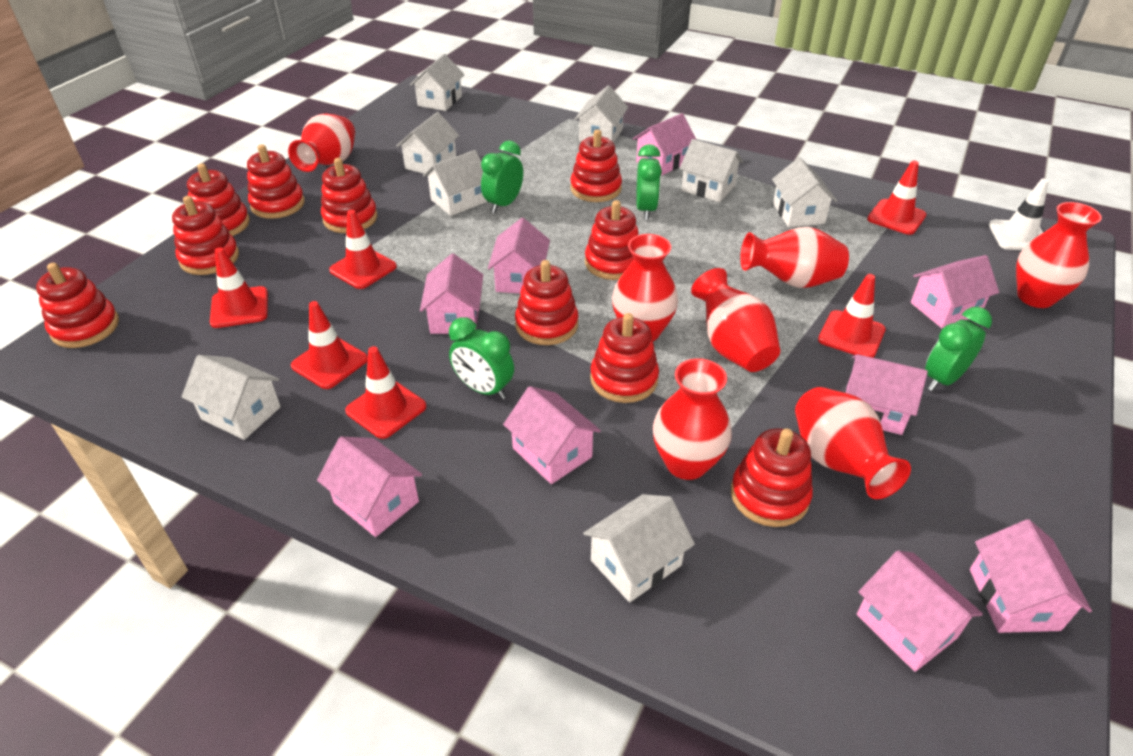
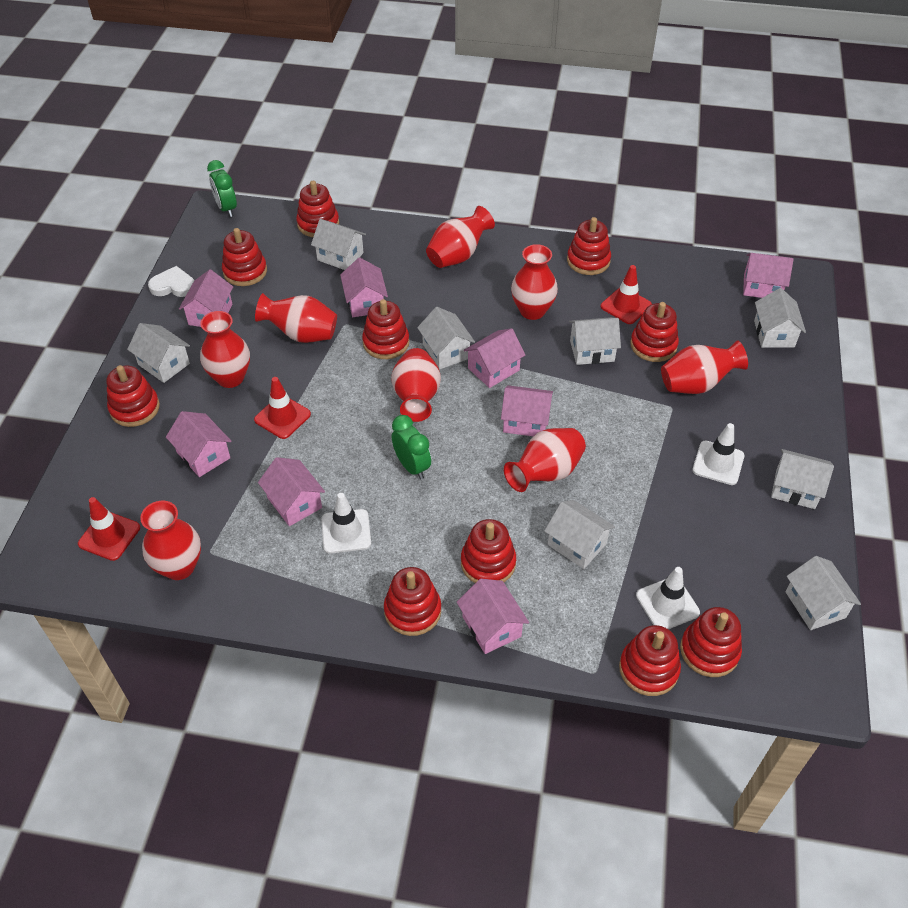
green clock: [449,317,514,399] [481,140,523,213] [636,144,662,220] [925,307,992,391] = 4 -> [207,160,237,217] [392,415,431,480] = 2
pink house: [317,437,422,537] [420,254,483,334] [488,218,550,293] [503,386,601,484] [633,113,697,176] [846,354,928,435] [857,550,983,672] [911,255,999,328] [970,519,1092,633] = 9 -> [166,411,231,477] [179,269,233,327] [258,457,325,526] [340,258,388,317] [457,579,529,654] [464,328,525,388] [501,385,553,436] [743,253,794,298] = 8
red traffic cone: [210,247,268,328] [291,301,368,389] [329,210,397,289] [345,346,426,439] [818,274,886,358] [867,160,926,235] = 6 -> [78,497,140,561] [254,377,311,439] [601,265,652,324] = 3
red vase: [288,113,355,172] [612,234,678,341] [653,358,732,480] [691,268,780,372] [740,227,849,288] [795,387,911,499] [1016,202,1102,308] = 7 -> [140,501,201,580] [200,311,250,388] [255,293,337,343] [391,348,441,422] [426,206,495,268] [504,428,586,492] [511,244,558,320] [661,340,748,394] = 8
white heart: none = 0 -> [148,266,194,297] = 1
white traffic cone: [989,178,1049,250] = 1 -> [321,493,371,553] [636,567,700,629] [692,423,744,485] = 3

